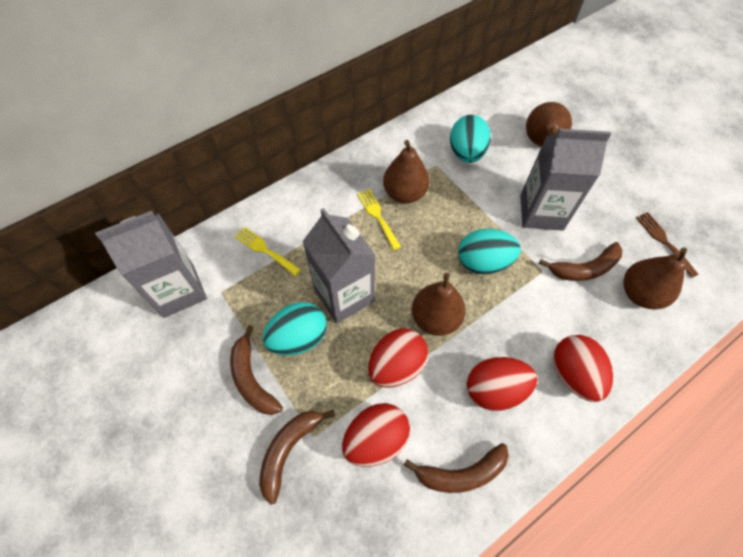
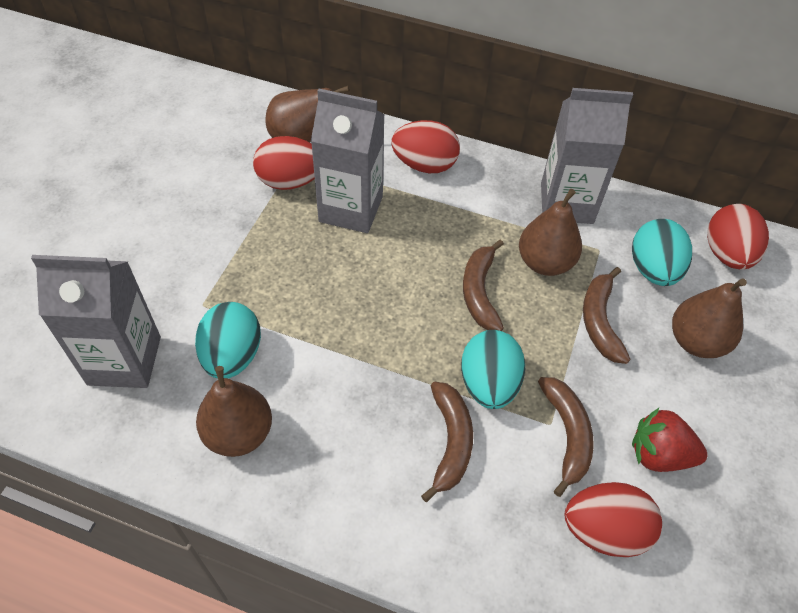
brown fork: [636,212,699,278] = 1 -> none = 0
red strawberry: none = 0 -> [632,408,708,472] = 1
yellow fork: [234,227,301,276] [357,189,401,250] = 2 -> none = 0

